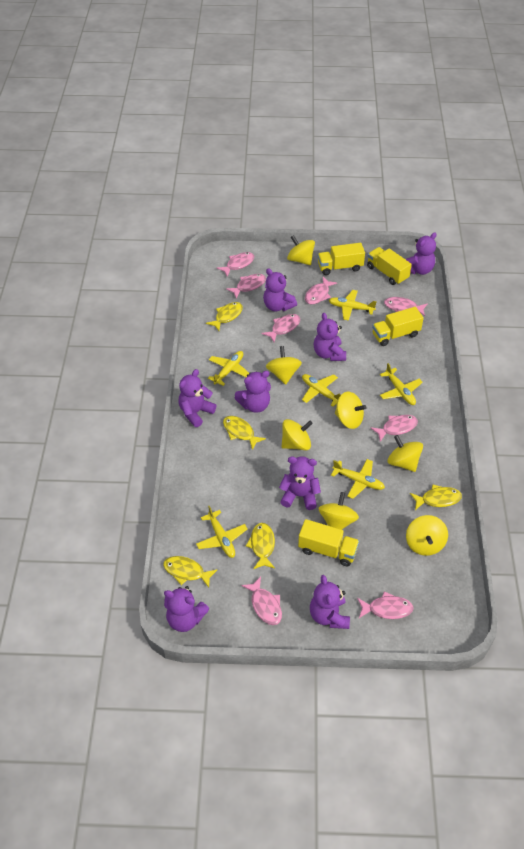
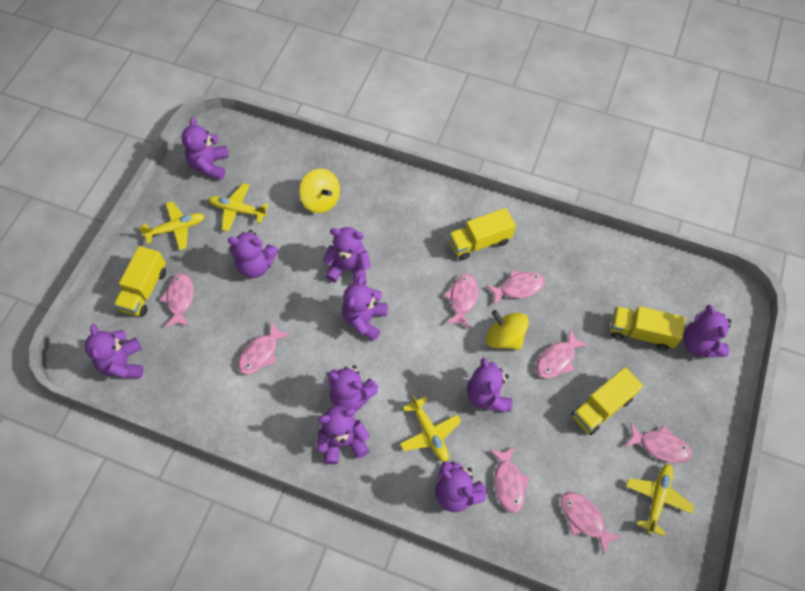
purple teddy bear: [164,586,209,632] [179,369,217,427] [235,371,271,413] [263,268,297,311] [279,456,321,510] [310,575,350,629] [314,313,346,361] [406,232,437,275] = 8 -> [85,324,143,378] [181,117,229,180] [228,230,278,278] [317,406,370,464] [323,227,371,284] [327,365,379,412] [342,276,388,341] [435,461,487,512] [467,357,512,412] [683,305,731,358] = 10
yellow fish: [163,556,217,588] [206,302,243,331] [223,416,266,450] [246,523,275,569] [410,485,462,510] = 5 -> none = 0
yellow plane: [196,506,247,558] [208,351,249,386] [302,374,341,407] [329,290,377,321] [331,459,385,499] [380,363,423,405] = 6 -> [139,201,205,250] [208,183,269,232] [400,395,461,462] [626,464,694,536] = 4
yellow spinning top: [266,346,302,385] [281,419,313,450] [287,235,315,265] [318,492,359,530] [335,392,367,429] [388,435,423,472] [406,515,448,556] = 7 -> [299,169,340,213] [486,310,529,350] = 2

